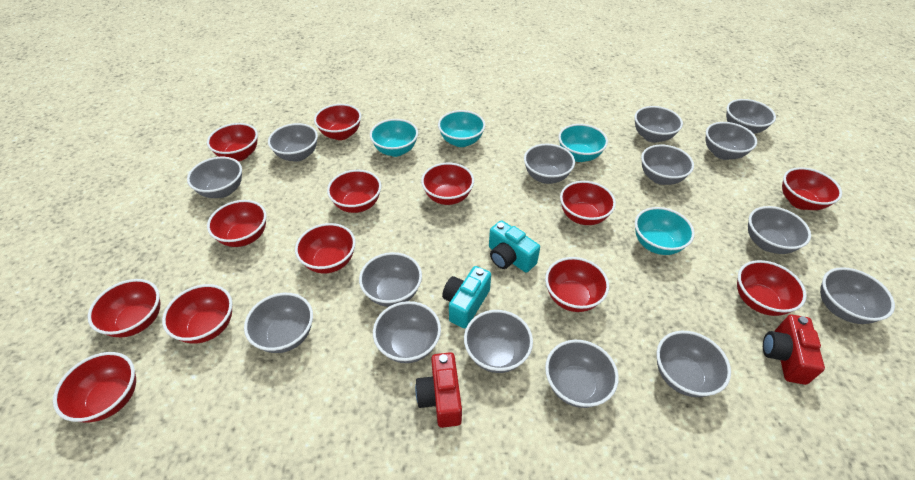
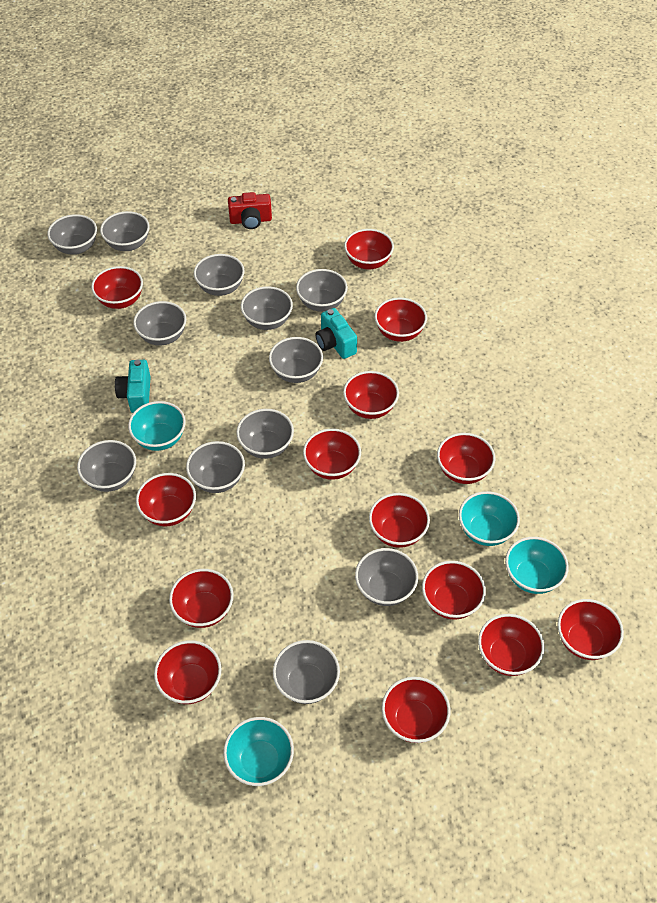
grey bowl: [187,157,242,198] [244,293,313,353] [268,123,318,162] [359,252,422,307] [373,301,441,363] [464,310,533,373] [524,144,575,184] [545,340,619,408] [634,106,683,143] [641,145,694,185] [657,331,731,397] [706,122,757,160] [726,99,776,134] [748,206,811,254] [820,267,895,324] = 15 -> [47,214,97,254] [77,440,136,492] [100,211,150,251] [133,301,186,346] [186,441,245,493] [194,254,245,296] [236,409,294,459] [241,286,293,330] [269,337,323,383] [273,640,340,704] [296,269,348,312] [355,548,418,606] = 12
red bowl: [53,352,136,422] [88,279,160,337] [162,284,232,343] [207,123,258,161] [207,200,267,247] [295,223,356,274] [314,104,361,140] [327,170,381,213] [421,163,474,205] [545,257,609,312] [560,181,616,225] [737,260,807,316] [782,167,842,210] = 13 -> [91,266,143,309] [136,473,196,526] [154,640,222,704] [169,569,234,628] [303,429,361,480] [343,371,399,419] [344,229,394,269] [369,493,430,548] [374,298,427,342] [382,677,450,743] [422,561,486,620] [437,433,495,484] [478,614,545,676] [558,599,624,660] = 14
red camera: [415,352,462,428] [763,315,825,385] = 2 -> [228,192,272,229] = 1

